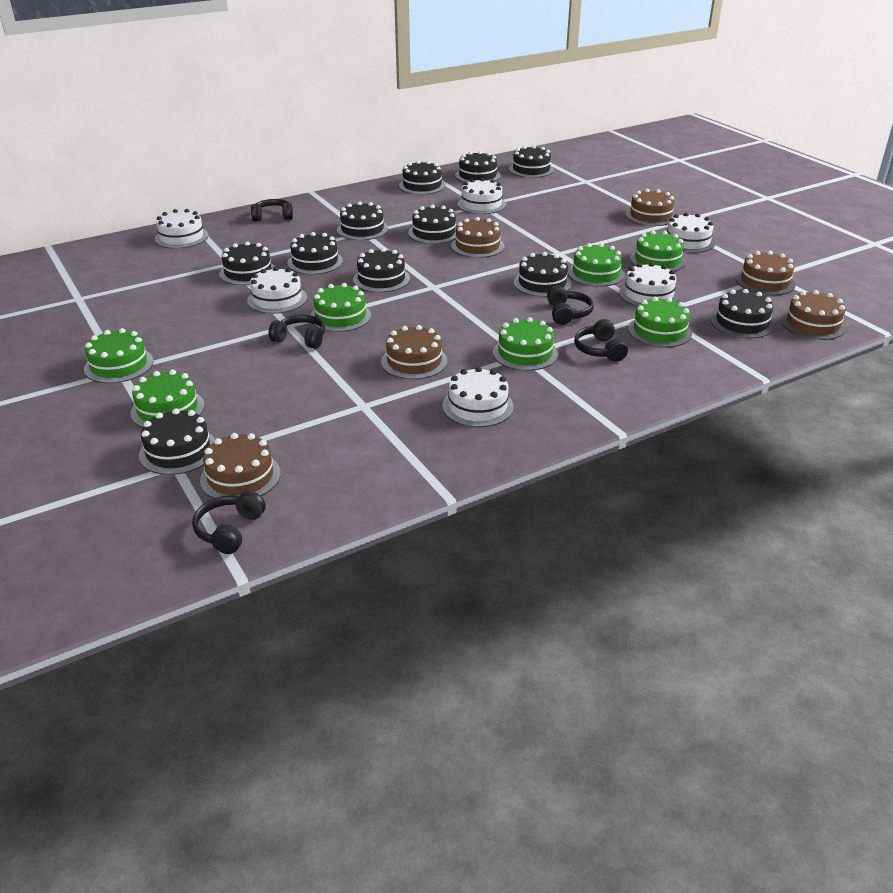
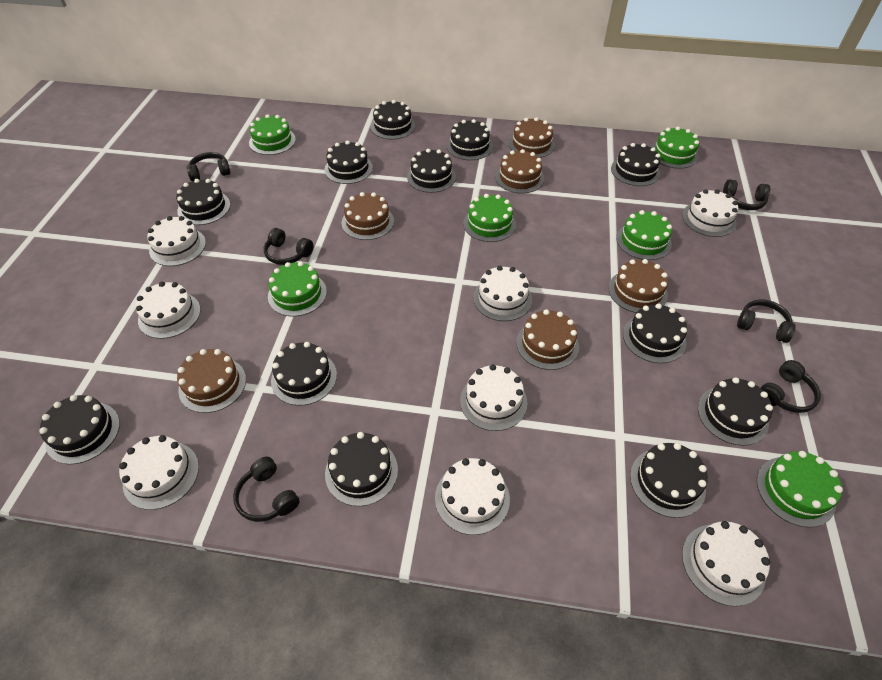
black cake: [139,408,215,475] [219,241,275,285] [287,232,343,275] [337,201,388,240] [353,248,410,292] [399,160,446,195] [408,205,456,244] [455,151,501,182] [509,145,554,178] [514,252,571,297] [710,289,775,338] = 11 -> [39,395,120,464] [176,179,230,225] [271,342,337,406] [324,141,373,184] [325,432,398,506] [371,100,415,139] [407,149,456,193] [447,119,493,160] [611,143,661,186] [623,303,687,363] [630,443,708,518] [698,377,773,446] = 12
black headphones: [192,491,266,554] [251,199,293,221] [269,315,325,349] [547,286,594,325] [574,319,628,362] = 5 -> [187,152,230,181] [233,457,299,522] [264,228,313,265] [723,179,770,210] [737,299,796,343] [761,360,821,413] = 6
green cake: [84,328,154,383] [131,369,205,428] [310,283,371,332] [493,317,558,371] [568,243,625,287] [628,297,692,347] [630,230,686,271] = 7 -> [249,114,296,155] [268,261,327,317] [463,194,516,242] [616,210,672,260] [651,127,699,169] [757,451,843,527] = 6
white cake: [155,209,208,249] [247,267,307,314] [442,367,514,427] [457,178,506,214] [619,262,679,306] [667,213,715,253] = 6 -> [119,435,199,510] [136,282,201,339] [147,216,206,266] [435,458,510,535] [460,364,527,431] [473,266,532,321] [682,189,738,237] [682,521,770,606] = 8

